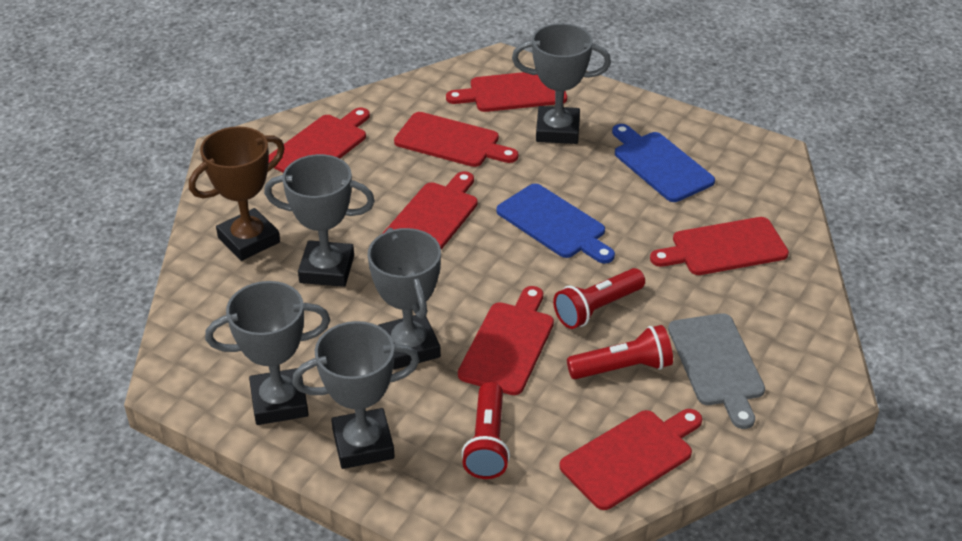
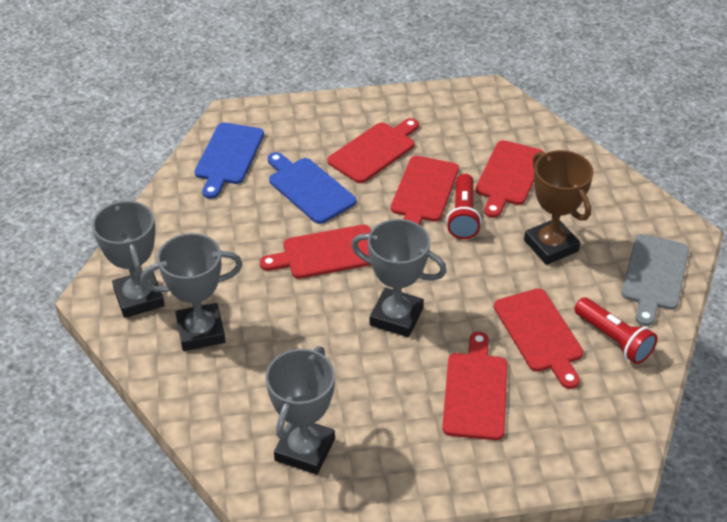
grey trophy: [205,281,330,425] [264,154,375,287] [292,321,420,469] [368,228,441,370] [512,23,611,144] = 5 -> [92,200,165,318] [140,233,243,351] [265,346,335,475] [351,219,447,337] = 4
red cutting board: [269,108,370,172] [382,171,478,249] [394,112,518,167] [446,72,567,112] [458,286,554,395] [560,409,702,510] [650,217,789,275] = 7 -> [260,225,371,279] [327,118,419,183] [391,156,459,225] [442,332,507,440] [475,140,545,218] [494,288,583,389] = 6
red flashlight: [462,382,510,479] [553,268,645,329] [567,325,673,379] = 3 -> [446,174,482,239] [574,297,658,364] = 2

